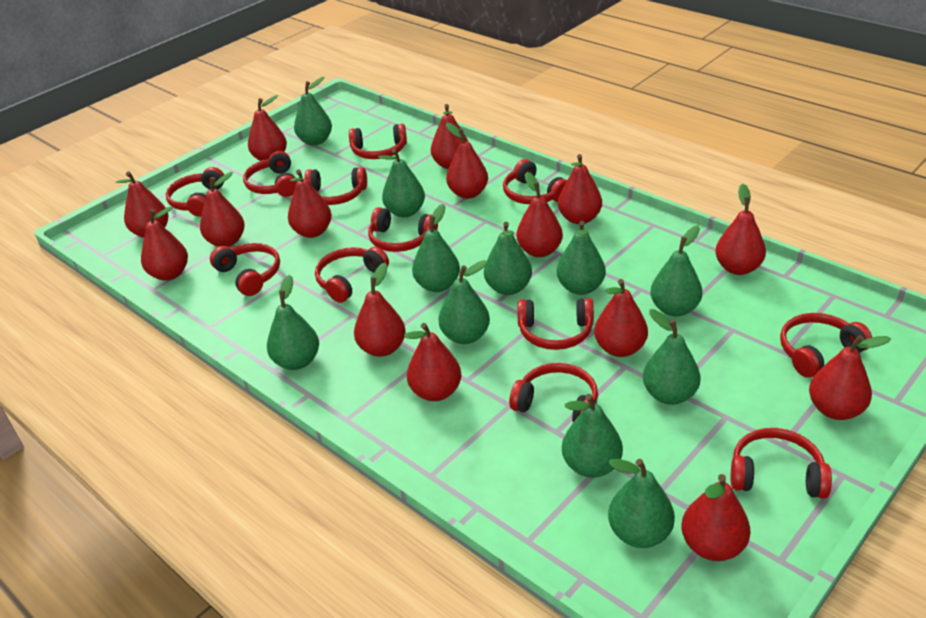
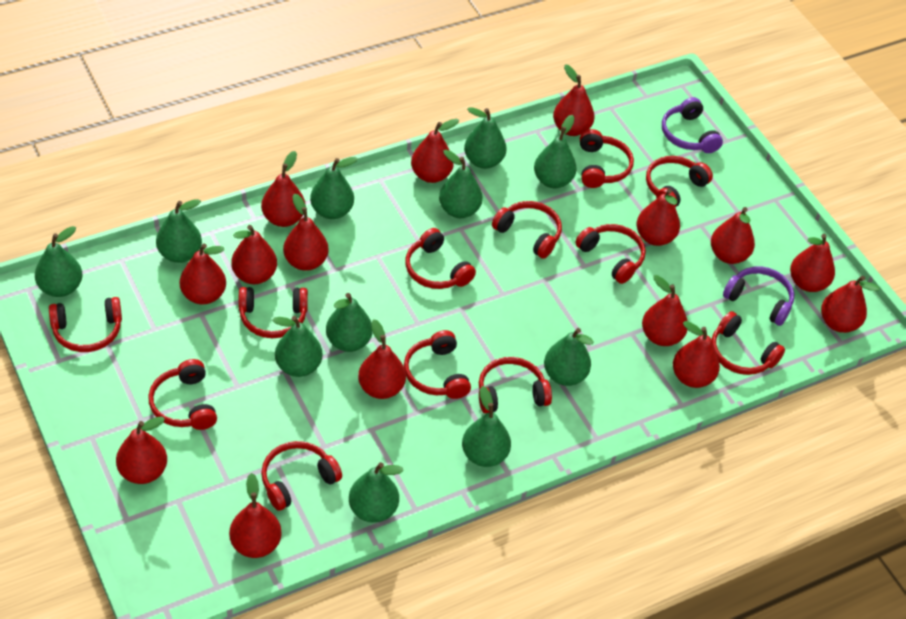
purple headphones: none = 0 -> [662,97,723,153] [723,266,794,326] = 2

